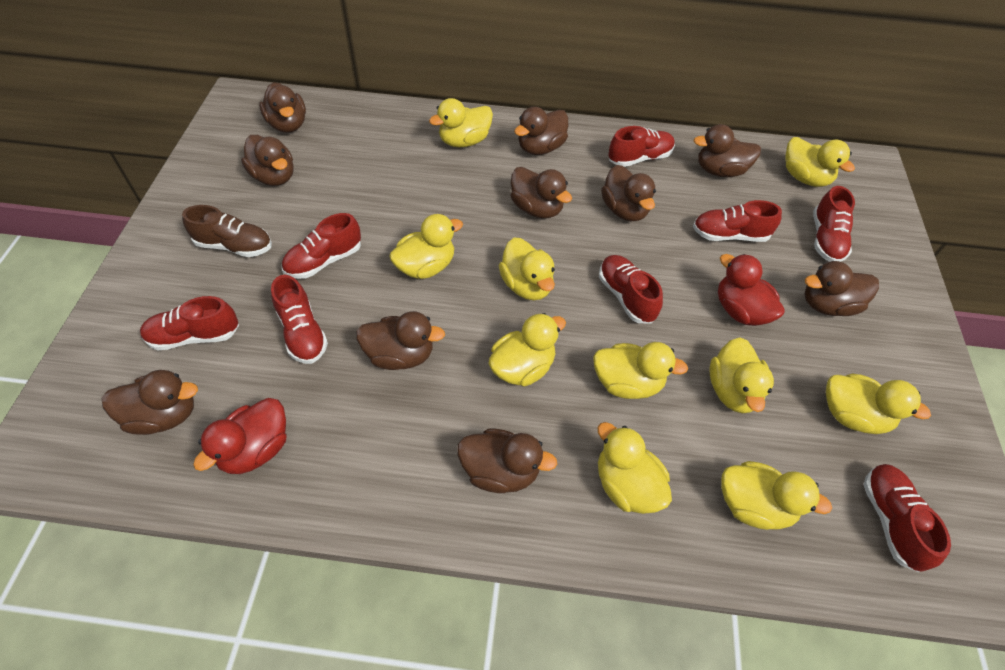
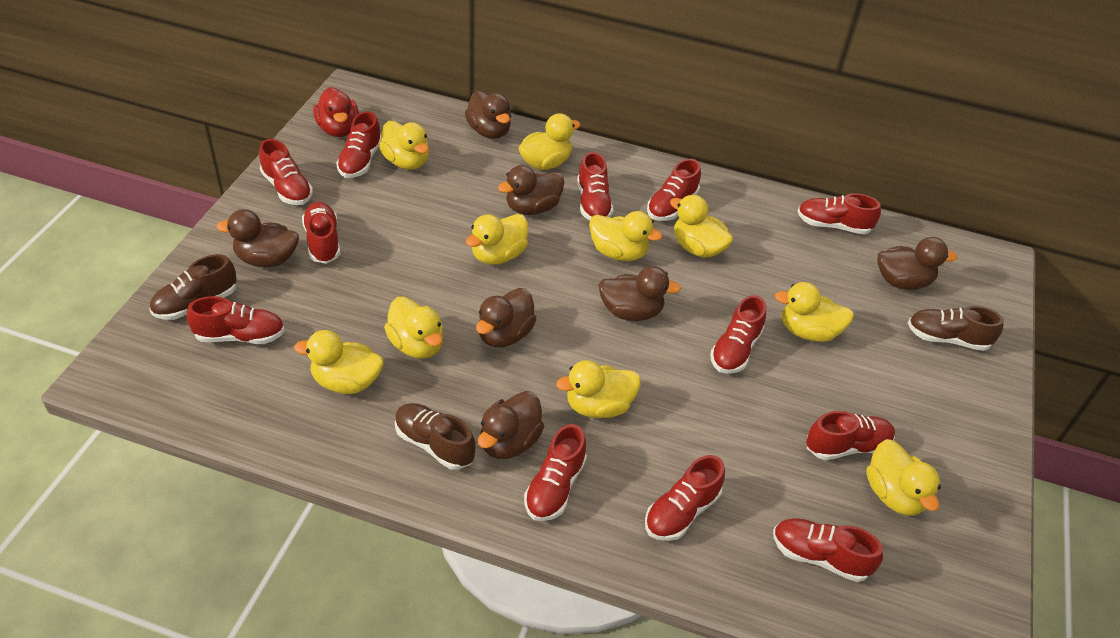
brown duck: [102,370,198,435] [241,135,294,186] [259,82,306,133] [356,311,445,370] [457,429,557,493] [510,167,572,219] [514,107,568,155] [601,165,656,221] [693,124,761,177] [804,261,879,316] = 10 -> [216,209,299,267] [465,90,511,139] [476,288,536,347] [478,391,544,459] [498,165,565,215] [598,266,681,321] [877,237,957,290] = 7
brown shoe: [182,205,272,257] = 1 -> [150,254,237,320] [395,403,476,470] [908,306,1004,351] = 3
red duck: [193,398,287,474] [718,254,785,326] = 2 -> [313,87,359,137] = 1
red shoe: [140,296,239,351] [271,275,328,364] [282,213,361,279] [599,255,663,323] [608,126,675,167] [693,200,782,242] [813,186,855,262] [863,464,951,572] = 8 -> [187,296,285,344] [259,139,313,205] [302,202,340,264] [336,111,381,178] [524,424,587,521] [577,152,614,220] [645,455,725,541] [647,159,701,221] [710,295,766,374] [773,518,883,582] [797,193,881,234] [806,411,895,460] = 12

